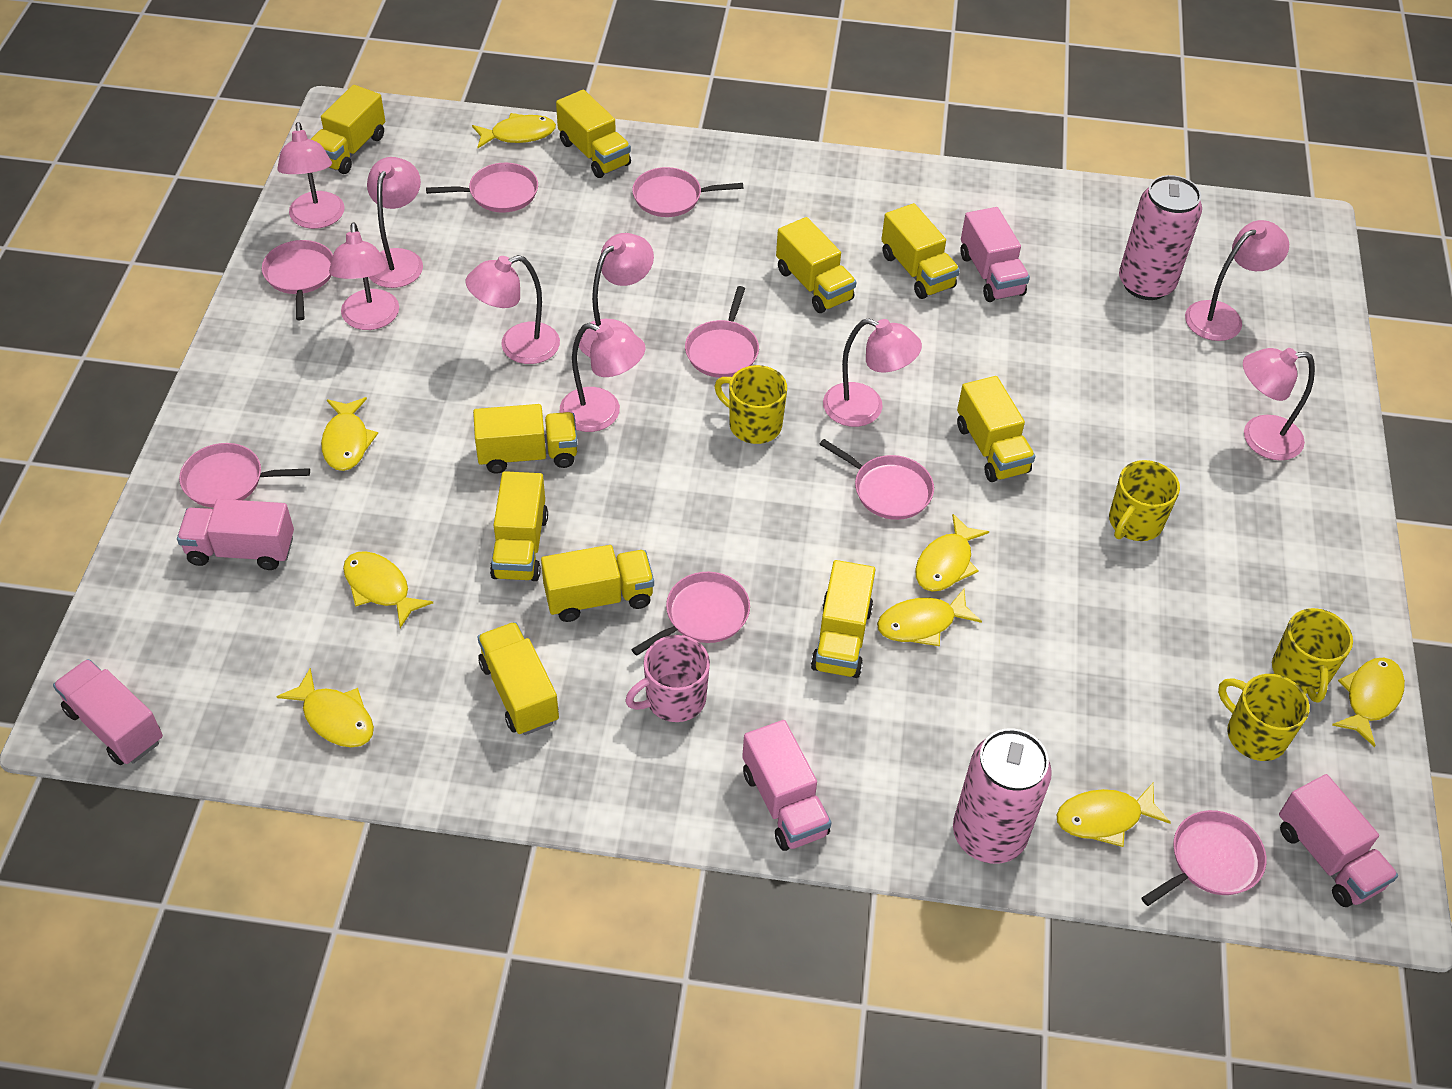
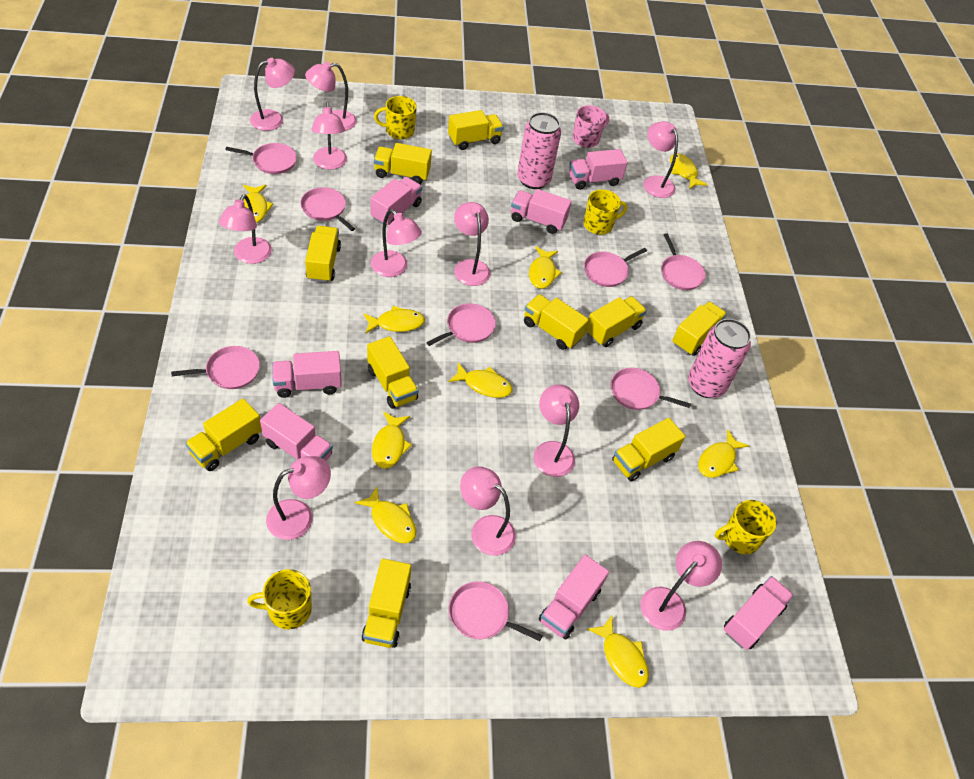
pink lamp: [277,122,345,229] [329,222,399,330] [367,157,423,288] [466,255,560,364] [560,323,646,432] [579,233,654,357] [823,318,922,427] [1185,220,1289,341] [1243,348,1315,461] = 9 -> [219,194,272,264] [250,58,295,131] [266,456,331,540] [305,61,357,131] [311,102,347,170] [371,209,422,277] [454,202,490,286] [460,466,516,556] [534,384,579,477] [641,541,722,631] [643,121,678,198] = 11
pink truck: [53,659,163,765] [177,499,294,570] [742,720,831,851] [960,207,1030,302] [1279,774,1398,907] = 5 -> [260,403,333,461] [272,351,342,398] [370,177,422,225] [511,189,572,234] [539,555,609,640] [569,149,627,190] [724,576,794,650] = 7
yellow fish: [276,668,374,747] [321,397,378,471] [343,551,433,628] [472,113,556,148] [877,589,982,646] [915,514,989,592] [1056,782,1171,847] [1332,658,1405,747] = 8 -> [243,185,274,223] [355,486,416,543] [363,306,425,333] [372,411,412,469] [448,363,512,398] [529,247,562,289] [588,614,649,688] [670,153,708,189] [698,430,749,478] = 9

